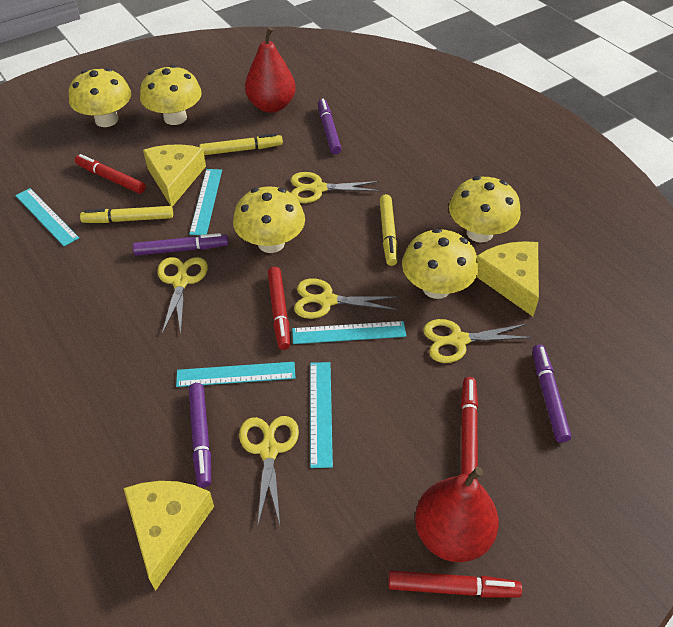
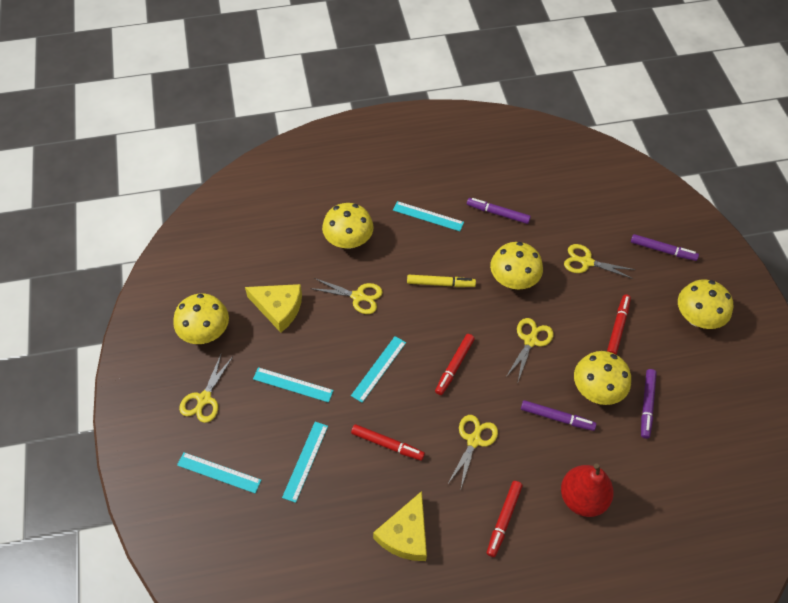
red pear: [245,27,296,113] [415,467,499,562] = 2 -> [561,464,614,517] = 1
yellow cheese: [123,481,214,591] [143,144,206,207] [477,241,539,316] = 3 -> [245,284,302,333] [373,491,427,561] = 2
yellow marker: [80,206,173,223] [199,133,283,155] [380,194,397,266] = 3 -> [407,275,476,287] = 1

